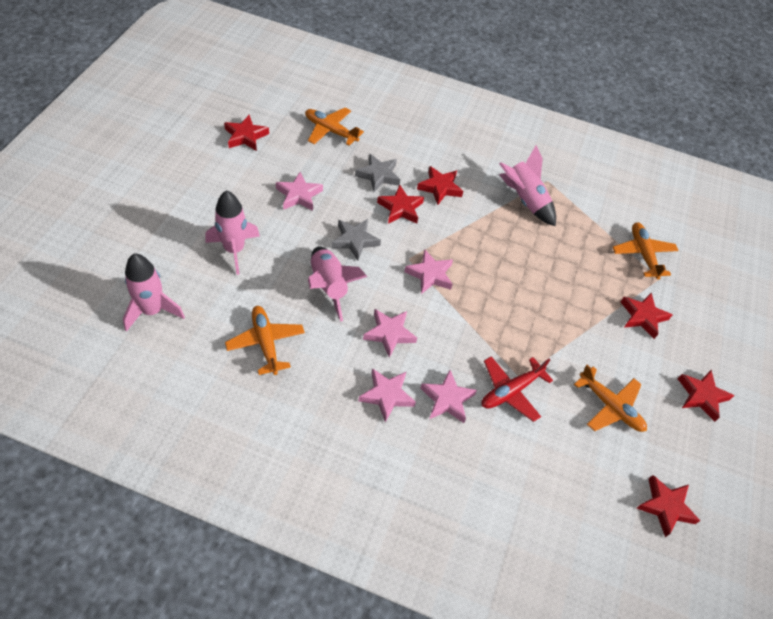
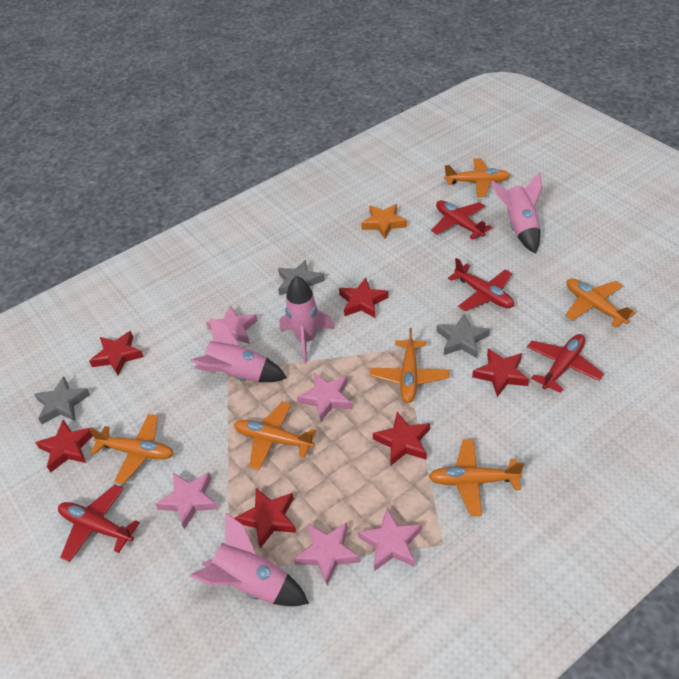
grey star: [332,219,381,261] [355,154,400,192] = 2 -> [34,376,90,424] [278,259,325,295] [436,313,490,358] = 3
orange plane: [225,306,305,375] [305,108,364,146] [574,365,647,432] [612,222,679,280] = 4 -> [89,414,174,484] [234,402,316,470] [370,328,449,403] [428,439,524,516] [444,158,511,197] [565,278,636,328] = 6
orange star: none = 0 -> [361,204,407,239] = 1
red plane: [482,356,553,422] = 1 -> [58,485,140,562] [431,200,492,240] [448,258,514,311] [527,334,604,393] = 4

